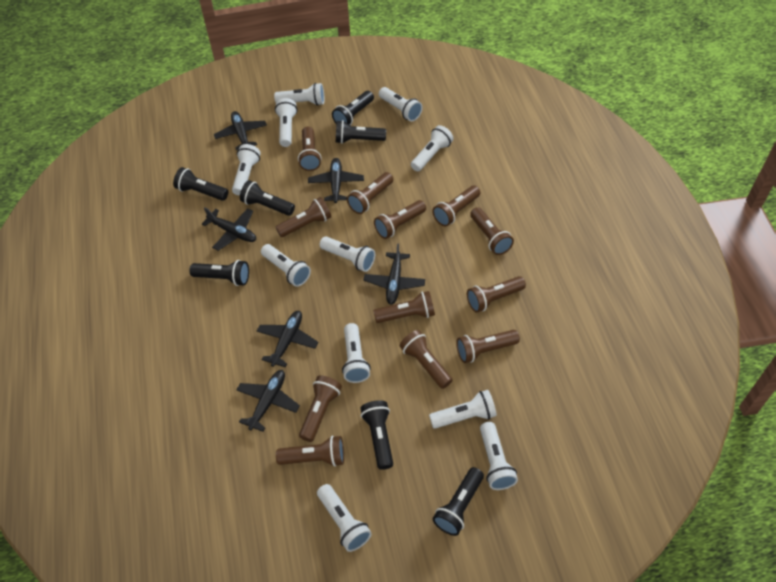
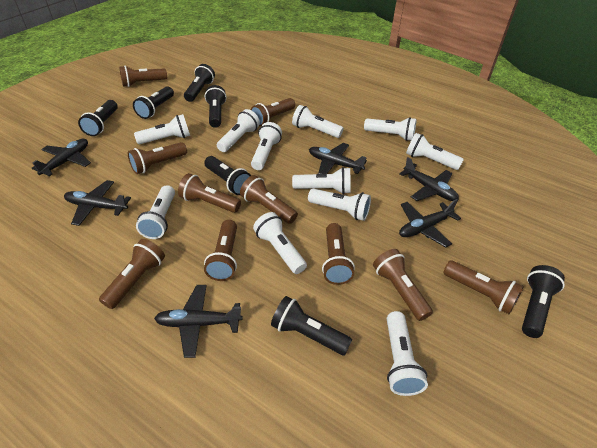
brown flashlight: [276,197,331,237] [276,436,344,467] [298,127,322,171] [299,375,342,442] [347,172,393,214] [373,291,435,323] [374,200,426,239] [399,330,452,389] [432,186,481,227] [456,330,520,363] [467,276,526,313] [470,207,514,255] = 12 -> [99,239,165,309] [119,66,167,87] [128,142,187,174] [178,173,241,213] [204,220,237,281] [240,175,298,224] [251,98,295,126] [322,223,355,285] [373,249,433,321] [443,260,524,314] = 10

